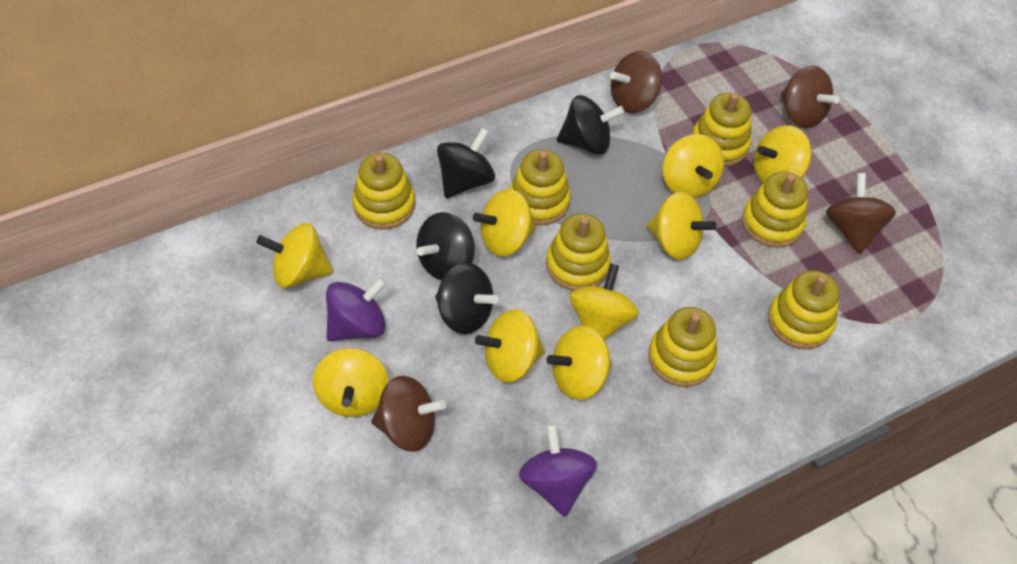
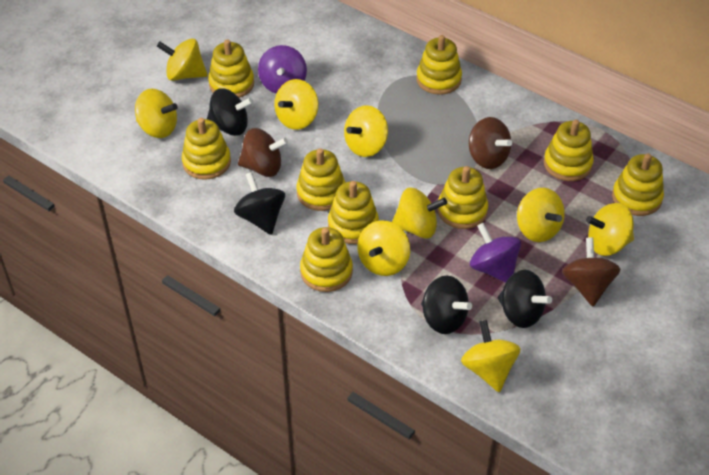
brown spinning top: [371,375,446,452] [610,51,662,113] [781,65,840,128] [826,173,896,254] = 4 -> [238,128,288,177] [469,117,512,169] [562,237,620,306] = 3
yellow stacking toy: [352,153,415,230] [510,149,571,226] [546,213,611,291] [648,307,718,387] [692,93,752,166] [742,171,808,248] [768,270,839,349] = 7 -> [182,118,231,180] [208,39,254,98] [296,148,346,211] [300,227,353,292] [328,181,379,244] [416,35,462,95] [438,166,488,229] [544,119,594,181] [612,153,664,216] = 9

